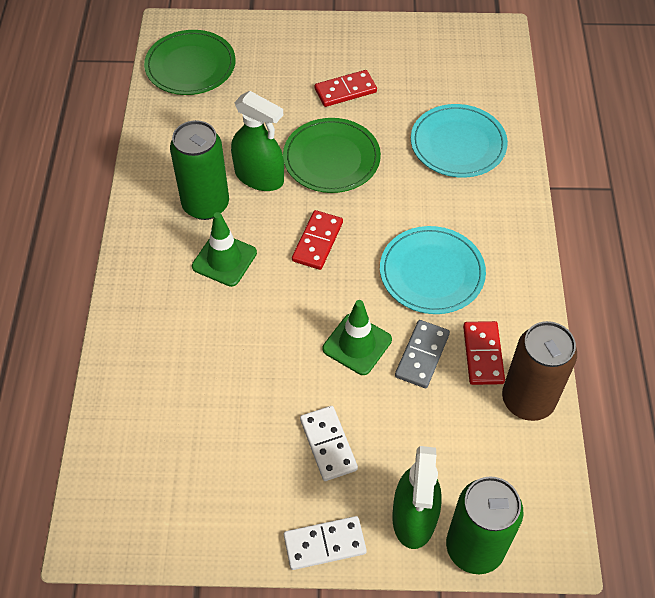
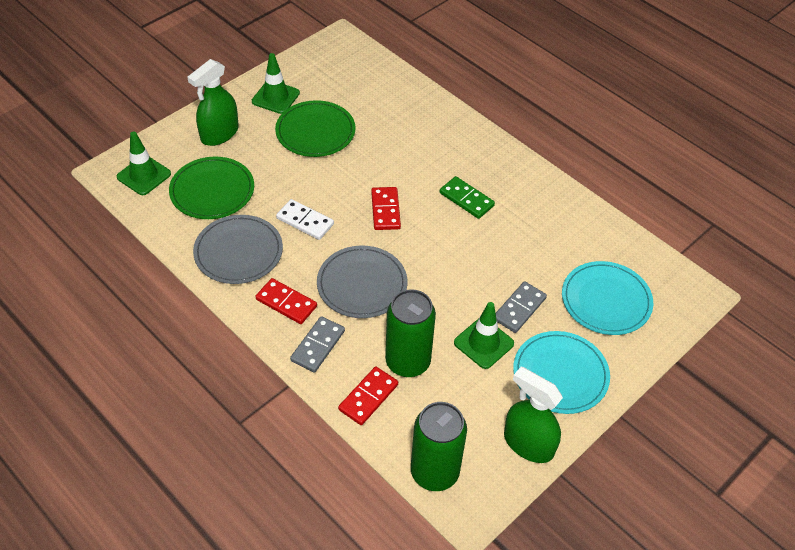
brown can: [502,321,577,421] = 1 -> none = 0
green domino: none = 0 -> [440,176,495,219] = 1
green traffic cone: [192,212,257,287] [323,300,392,375] = 2 -> [117,131,171,195] [252,53,300,114] [454,302,514,369] = 3
grey domino: [395,320,450,388] = 1 -> [290,316,345,372] [496,281,547,333] = 2
grey plate: none = 0 -> [193,215,283,284] [317,246,407,318] = 2
white domino: [283,516,367,570] [300,406,358,481] = 2 -> [276,199,334,240] = 1

